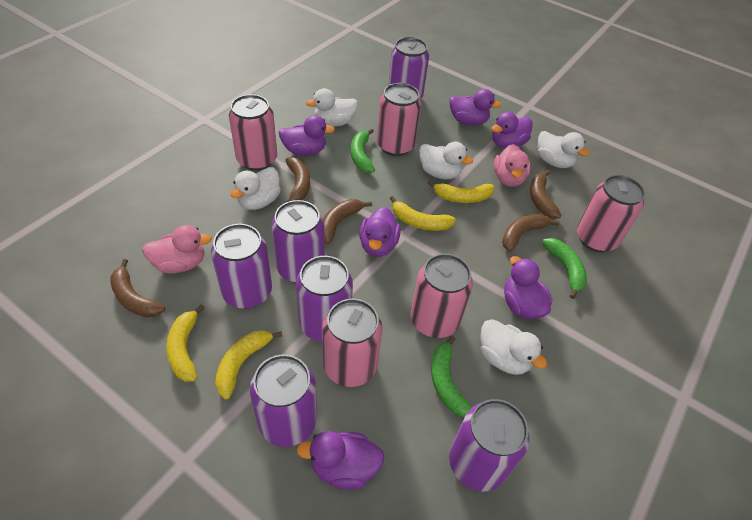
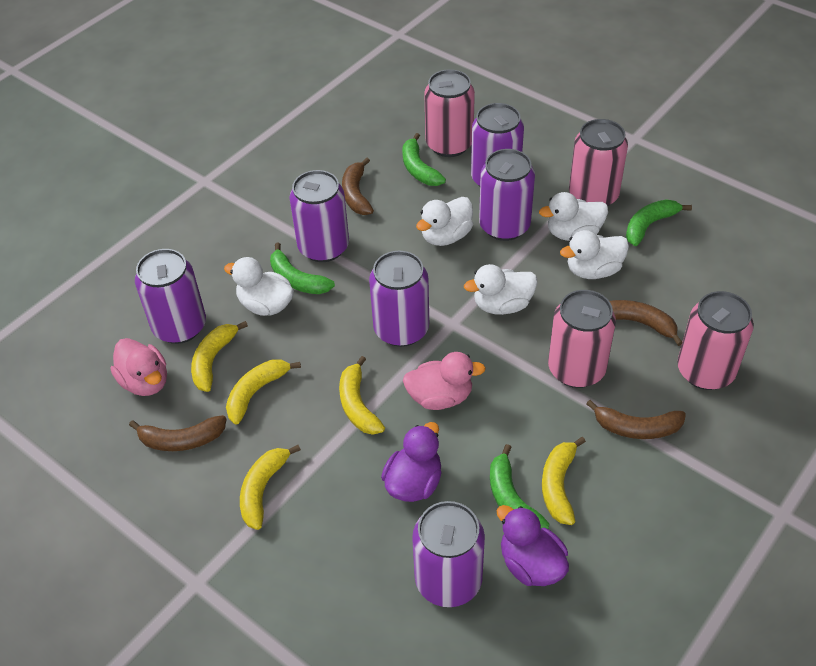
brown banana: [110,259,165,317] [285,157,310,203] [323,199,372,244] [502,214,560,251] [530,170,561,219] = 5 -> [129,415,227,451] [342,158,374,215] [586,400,686,439] [610,300,682,346] = 4
green banana: [351,128,375,173] [431,336,472,417] [542,238,587,299] = 3 -> [270,243,335,294] [402,133,446,186] [490,444,549,529] [626,199,692,246] = 4
pink can: [229,94,277,171] [322,298,382,387] [377,83,421,156] [410,254,473,338] [577,175,645,252] = 5 -> [424,69,475,157] [548,290,616,388] [569,119,628,206] [677,291,754,390] = 4
purple duck: [279,115,335,156] [296,431,385,490] [359,207,401,257] [450,89,502,125] [491,112,533,148] [504,256,552,319] = 6 -> [381,422,442,502] [496,505,569,586] = 2
yellow banana: [166,304,205,382] [215,330,282,400] [390,196,456,231] [427,180,494,203] = 4 -> [191,321,248,392] [226,360,301,425] [240,445,301,530] [339,356,385,435] [542,437,586,525] = 5

